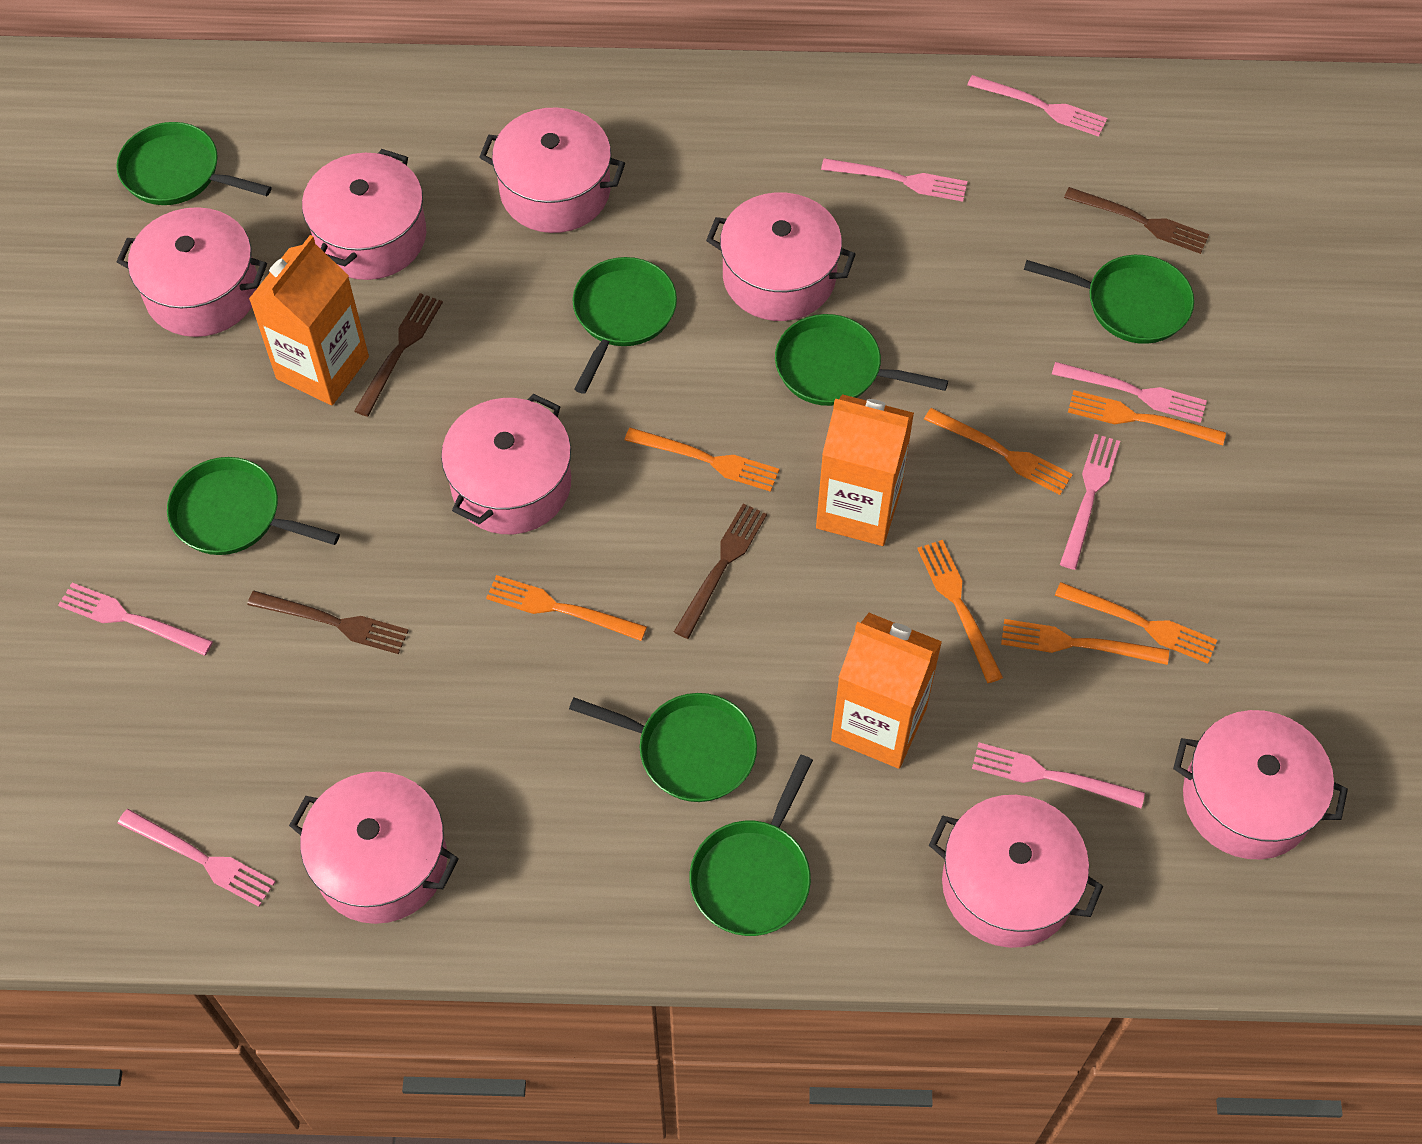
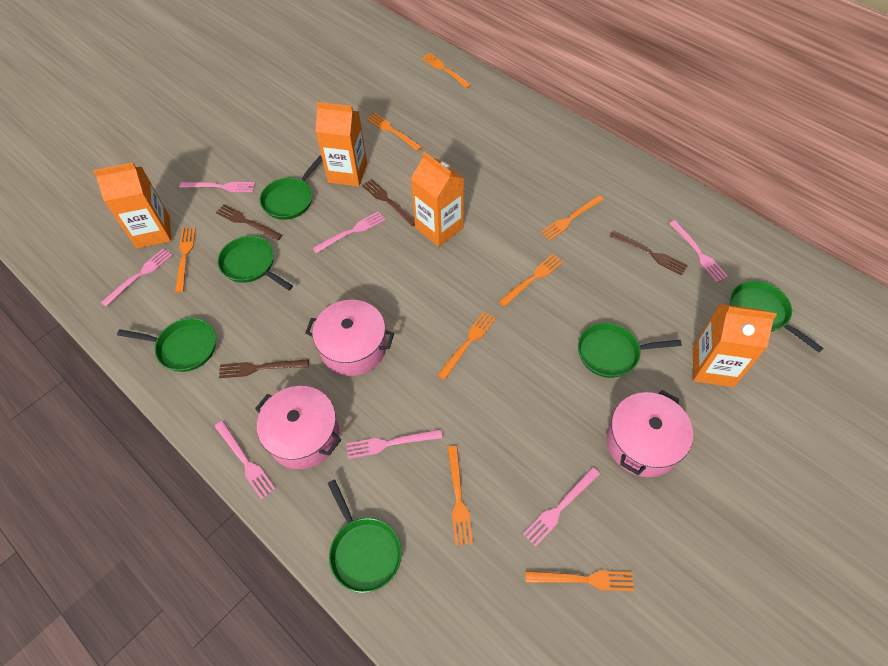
green pan: [116,122,272,205] [167,457,340,555] [569,693,757,802] [572,257,677,394] [689,755,813,936] [775,314,948,406] [1024,255,1194,344] = 7 -> [117,318,216,372] [218,236,293,290] [260,156,322,220] [328,480,402,593] [578,323,682,378] [730,281,824,352] = 6
orange carton: [249,235,369,406] [816,394,914,546] [831,613,942,769] = 3 -> [93,163,171,249] [315,102,367,187] [411,152,464,247] [693,304,777,387] = 4
orange fork: [486,575,647,641] [625,427,779,492] [917,540,1003,683] [924,408,1073,495] [1001,619,1169,665] [1055,582,1217,664] [1068,390,1226,445] = 7 -> [175,228,196,293] [367,113,422,151] [422,53,471,88] [438,312,496,380] [447,446,473,546] [498,254,564,307] [526,571,634,591] [541,195,604,241] = 8
pink pot: [117,207,267,337] [289,771,459,924] [302,149,426,280] [441,394,571,534] [479,107,625,233] [706,192,856,321] [929,795,1103,948] [1173,710,1348,859] = 8 -> [255,386,341,469] [305,300,394,376] [607,390,693,477] = 3

